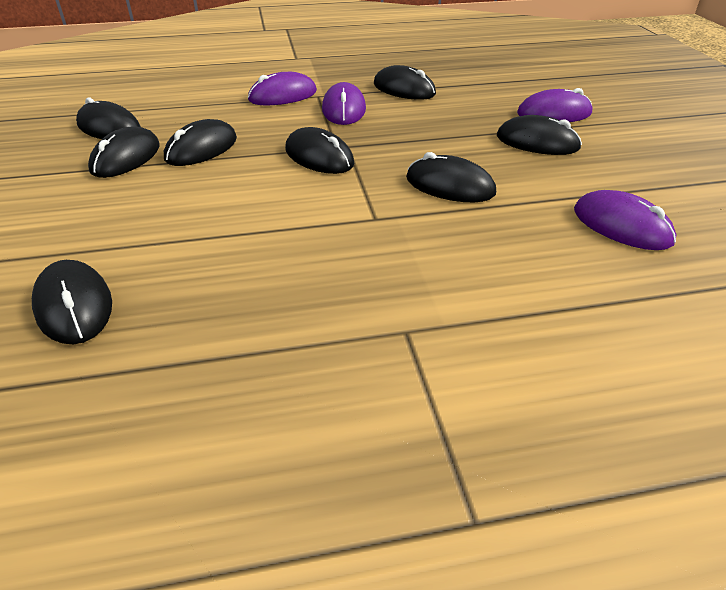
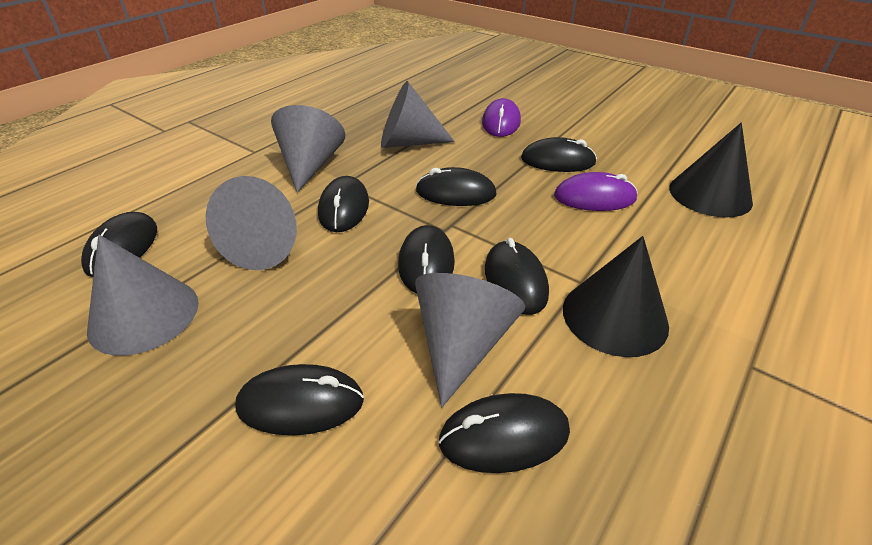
black cone: none = 0 -> [563,236,669,357] [669,123,753,218] = 2
grey cone: none = 0 -> [87,235,199,356] [205,176,297,270] [271,105,345,193] [381,81,455,148] [415,273,525,407] = 5
purple mouse: [248,72,317,105] [322,82,366,125] [517,88,592,122] [574,190,677,250] = 4 -> [482,98,521,137] [554,172,638,211] = 2

